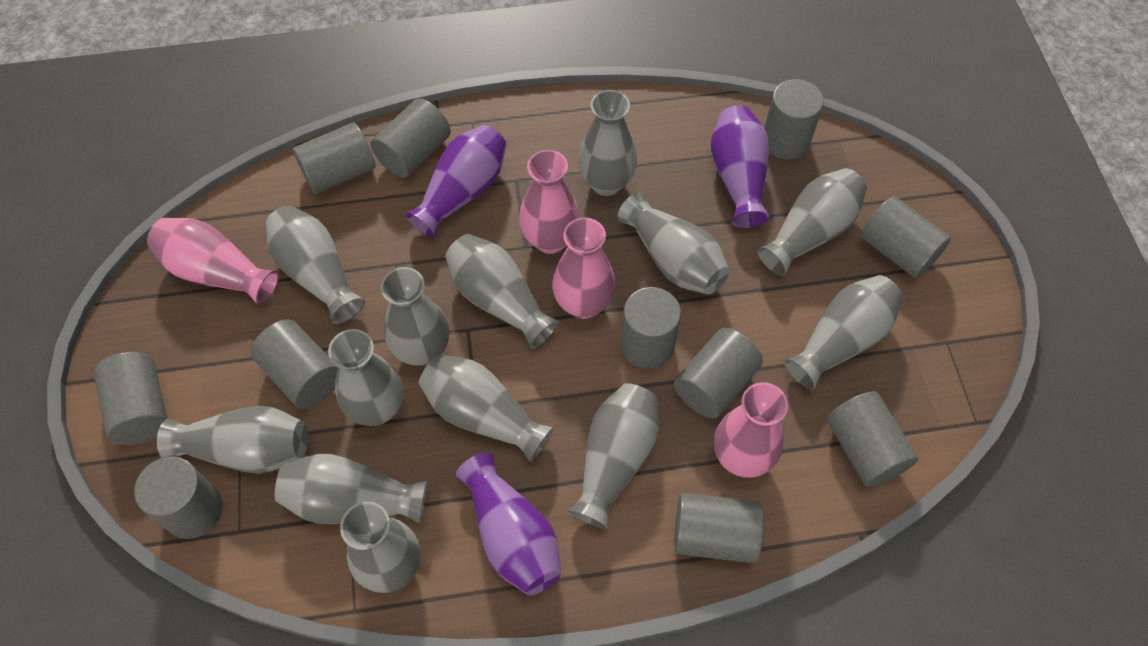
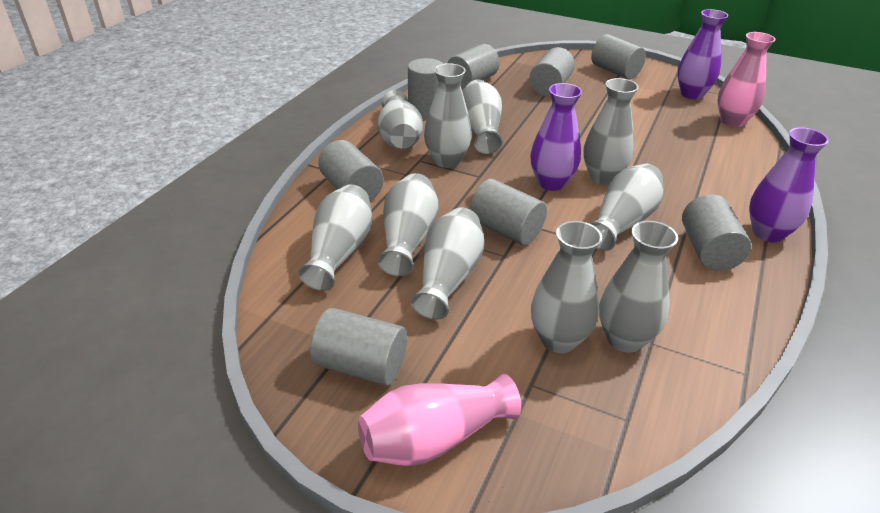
grey cylinder: [94,352,167,445] [134,457,223,539] [251,319,338,409] [293,122,376,194] [371,98,451,178] [621,287,681,369] [674,328,763,419] [674,493,764,563] [764,79,824,159] [827,391,918,487] [861,196,951,278] = 11 -> [310,308,407,386] [318,140,383,201] [408,58,443,119] [447,44,500,90] [470,179,547,245] [529,47,575,96] [591,34,646,79] [682,194,752,271] = 8
grey vase: [157,405,308,474] [265,205,365,324] [275,454,427,524] [328,329,404,426] [340,501,420,593] [381,267,449,366] [419,354,553,462] [445,234,559,349] [568,383,659,529] [578,90,637,196] [617,192,730,295] [758,168,867,276] [785,275,903,390] = 13 -> [298,184,372,291] [378,90,423,149] [378,173,438,276] [411,208,484,320] [424,63,472,168] [462,79,503,154] [531,221,602,353] [584,78,639,185] [589,164,663,251] [599,221,678,353] = 10
pink vase: [147,218,279,305] [519,150,580,254] [552,218,615,319] [714,382,788,478] = 4 -> [358,374,521,466] [717,32,776,127] = 2

